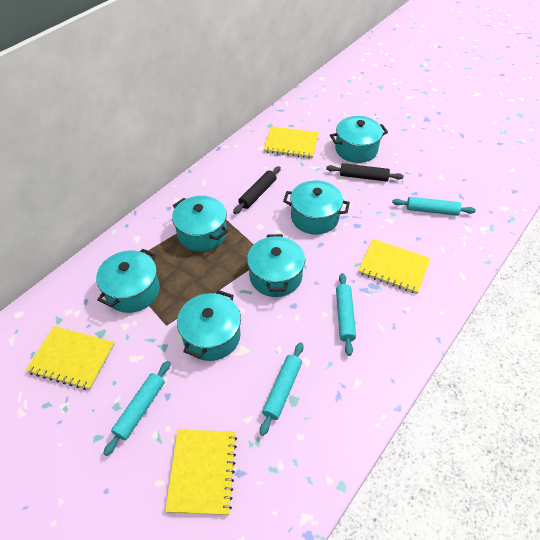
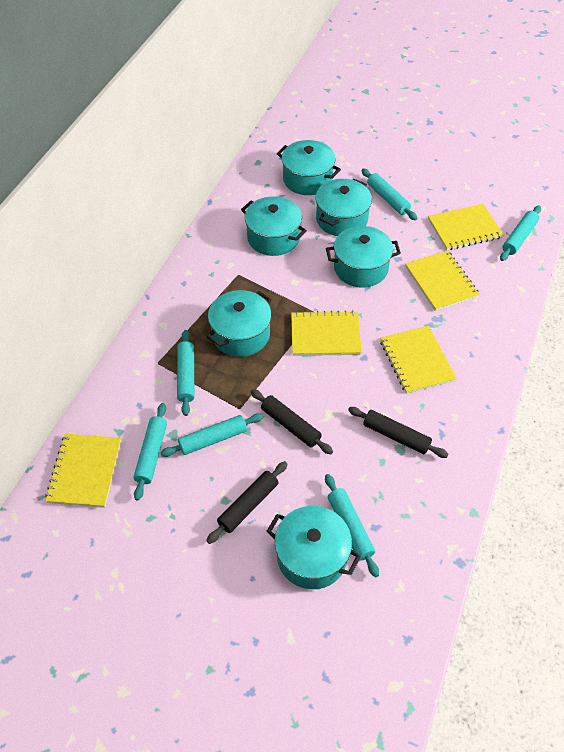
black rolling pin: [233,166,281,214] [326,163,404,182] = 2 -> [206,461,288,544] [251,389,333,454] [348,407,449,458] = 3
turquoise rolling pin: [103,361,170,456] [260,342,304,436] [336,273,356,356] [392,197,476,216] = 4 -> [133,403,167,501] [160,413,264,457] [177,330,194,416] [325,474,379,577] [362,168,417,220] [500,205,541,261] = 6
yellow notebook: [26,326,115,390] [165,430,237,515] [264,126,319,159] [358,239,430,294] = 4 -> [45,434,121,508] [291,311,362,356] [380,326,457,394] [405,250,480,311] [428,204,504,250] = 5

